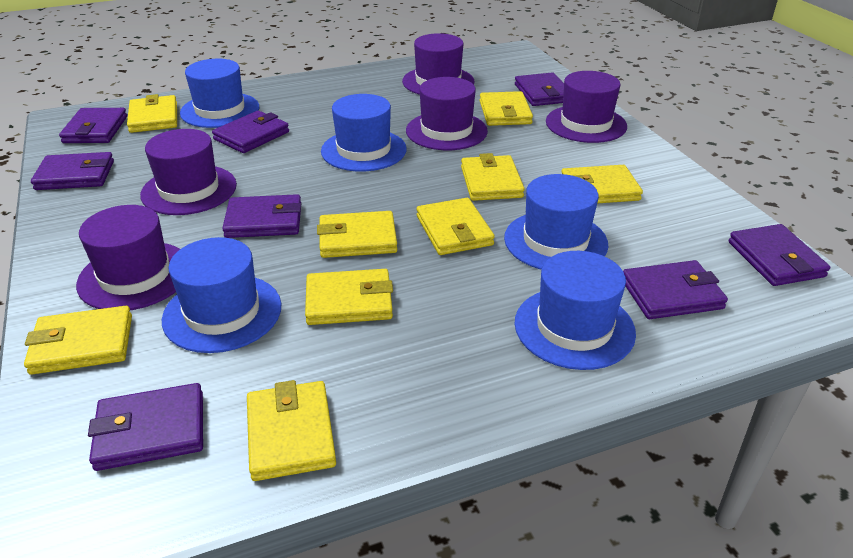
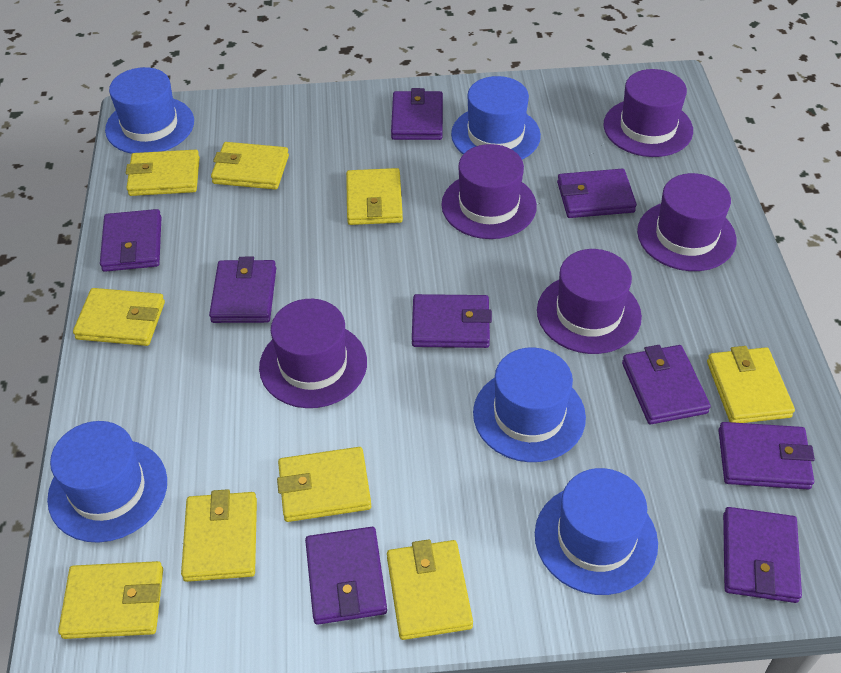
purple wallet: [31,152,114,190] [59,108,127,143] [88,383,203,471] [212,111,289,153] [222,194,301,238] [515,72,564,106] [623,260,728,319] [729,224,830,286] = 8 -> [100,209,161,272] [209,257,276,323] [305,527,387,625] [391,88,443,140] [412,294,492,348] [557,169,637,218] [622,345,711,424] [718,422,815,489] [723,507,802,603] = 9

